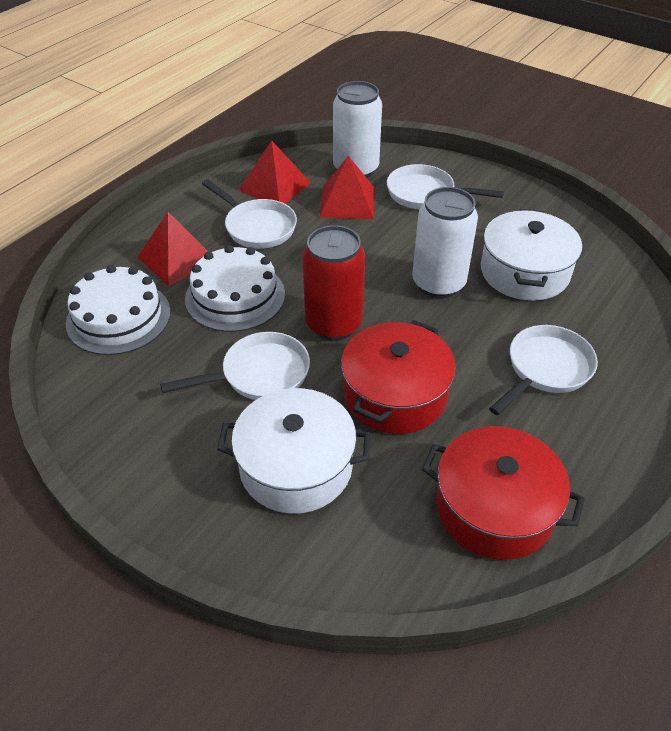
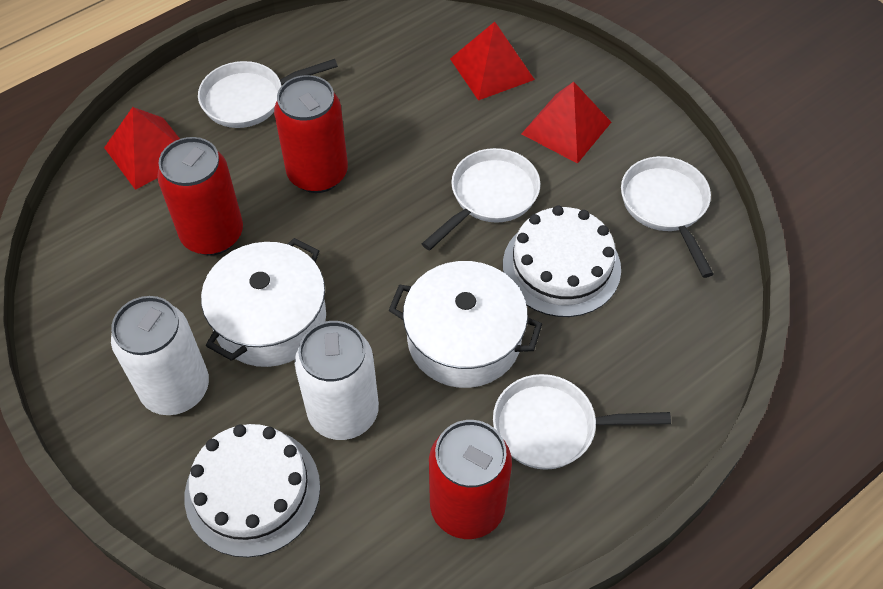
red can: [303,225,365,341] = 1 -> [157,137,243,256] [274,75,348,193] [429,420,512,539] = 3
red pot: [341,320,456,434] [422,426,585,560] = 2 -> none = 0

